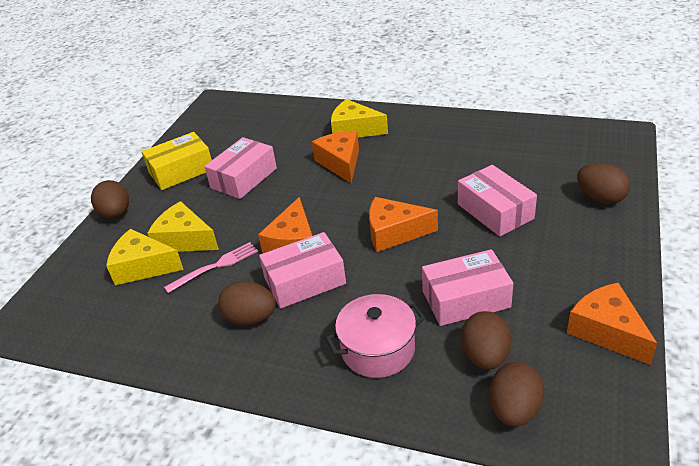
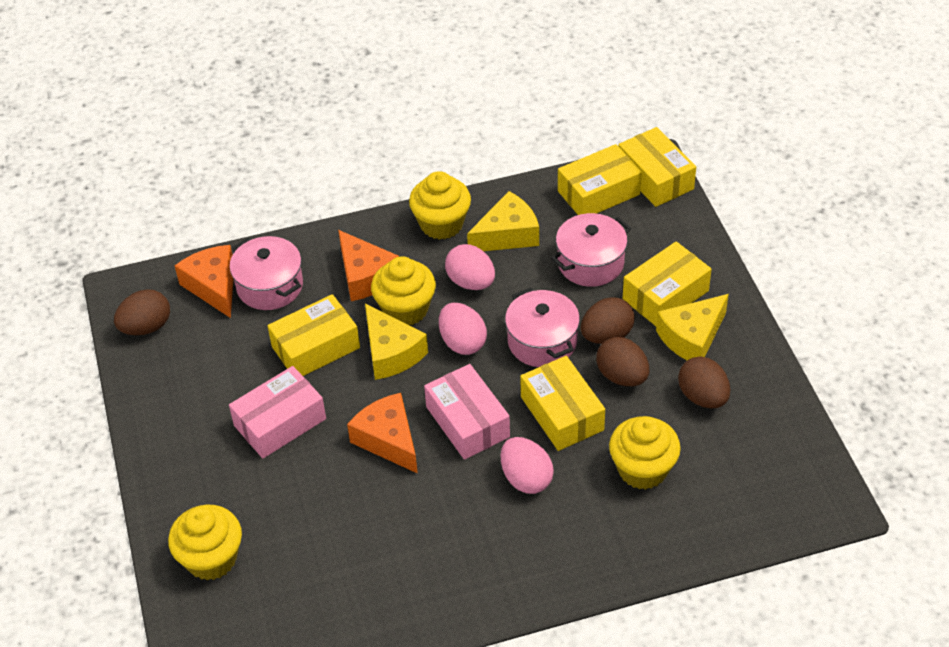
brown egg: [91,180,129,219] [218,281,276,325] [461,311,511,370] [490,362,545,427] [577,163,630,204] = 5 -> [114,289,170,335] [581,297,635,344] [596,337,649,386] [678,356,730,409] = 4
orange cheese: [258,197,312,253] [312,131,359,183] [369,197,438,252] [567,283,657,365] = 4 -> [175,245,233,318] [338,230,399,301] [347,393,418,474] = 3
pink box: [204,137,277,199] [259,232,346,309] [422,249,513,326] [458,165,537,237] = 4 -> [229,366,326,458] [424,364,510,460] = 2
pink egg: none = 0 -> [439,303,487,355] [445,244,495,290] [501,437,554,494] = 3
pink fork: [164,242,258,293] = 1 -> none = 0
pink pot: [326,294,426,378] = 1 -> [230,236,303,310] [505,288,580,367] [551,213,631,287] = 3
yellow box: [142,132,212,190] = 1 -> [267,294,360,376] [520,356,605,451] [558,144,642,215] [618,127,696,207] [623,241,712,326] = 5
yellow cupcake: none = 0 -> [168,505,242,581] [371,256,436,325] [409,171,471,240] [609,416,681,490] = 4

